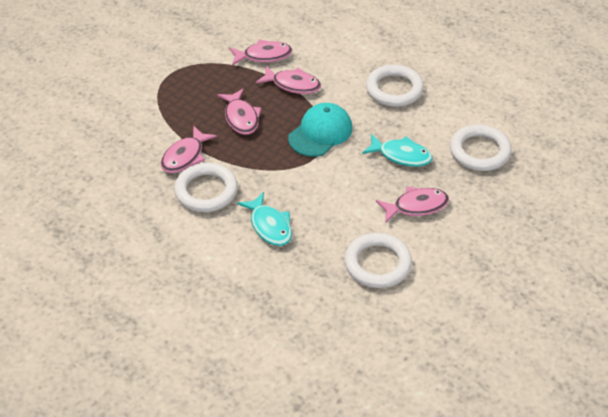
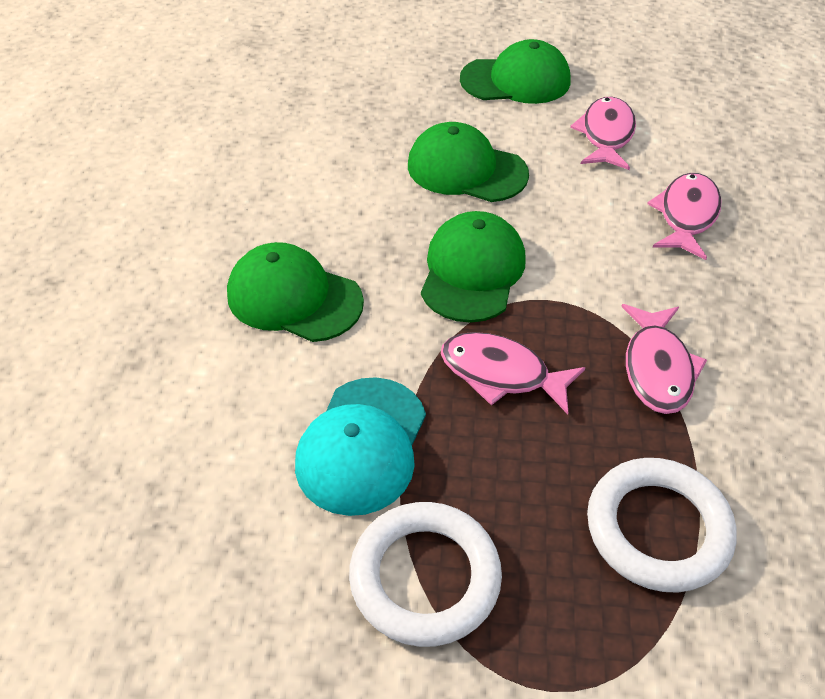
green cap: none = 0 -> [227,242,364,342] [408,122,529,202] [421,211,526,323] [460,39,570,104] = 4
pink fish: [161,125,217,173] [217,89,262,135] [229,39,293,66] [256,66,321,94] [376,187,449,222] = 5 -> [441,332,586,414] [570,97,636,170] [621,304,707,414] [647,173,721,260] = 4
turquoise fish: [237,192,292,246] [362,134,433,167] = 2 -> none = 0
white ring: [174,163,238,212] [344,233,412,288] [366,65,424,107] [450,125,511,171] = 4 -> [349,502,502,647] [587,458,736,593] = 2

